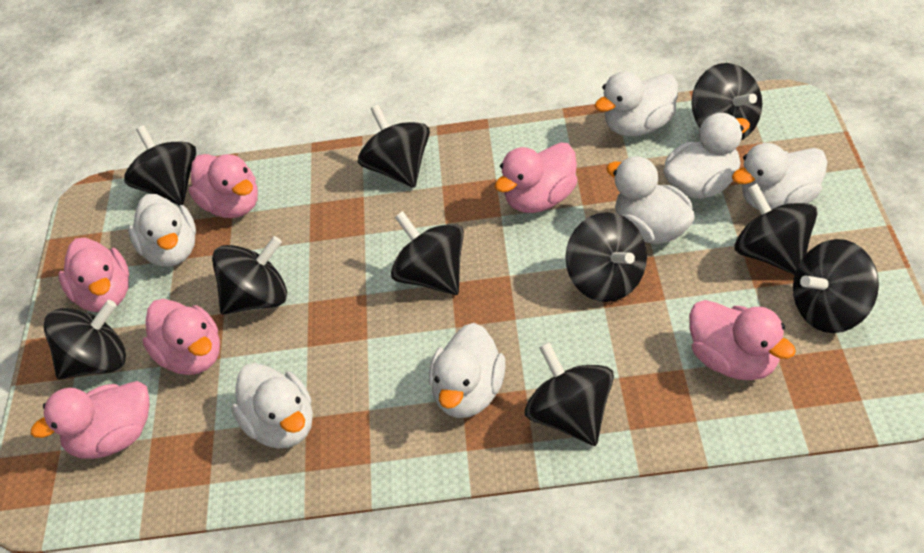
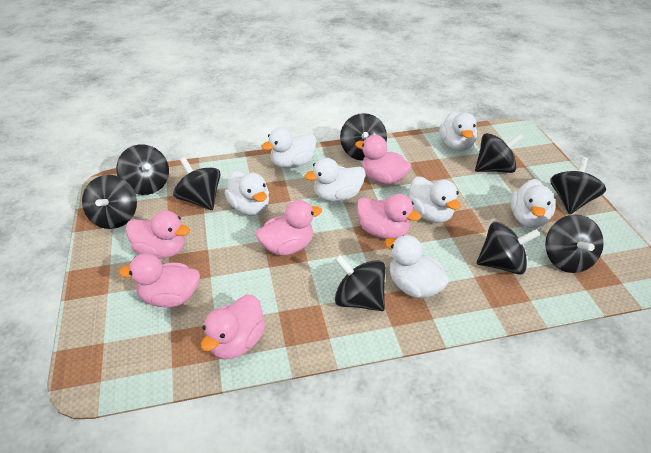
black spinning top: [43,300,126,380] [124,125,196,205] [212,236,287,315] [358,105,430,188] [391,211,464,295] [525,342,614,446] [565,212,647,302] [692,63,762,140] [735,183,818,275] [793,239,879,333] = 10 -> [82,175,137,229] [116,144,169,195] [173,157,221,210] [334,255,386,311] [340,113,387,161] [475,133,523,173] [477,222,540,275] [545,214,604,273] [550,157,606,214] = 9

